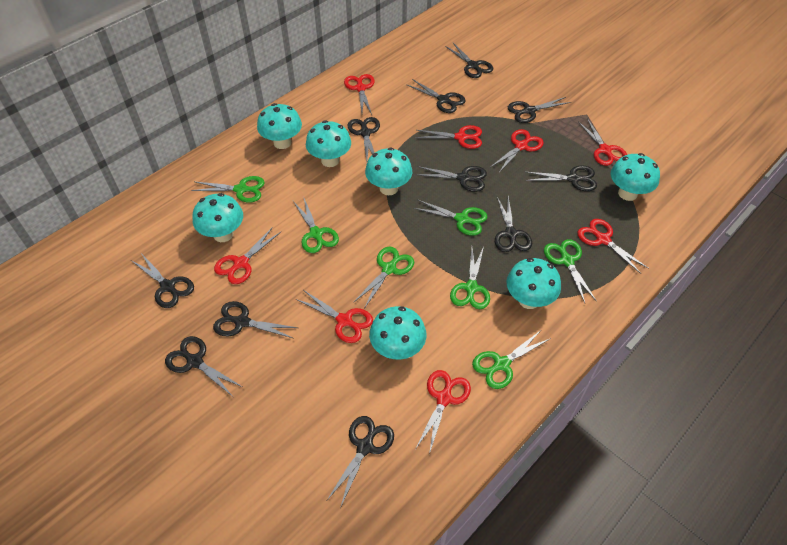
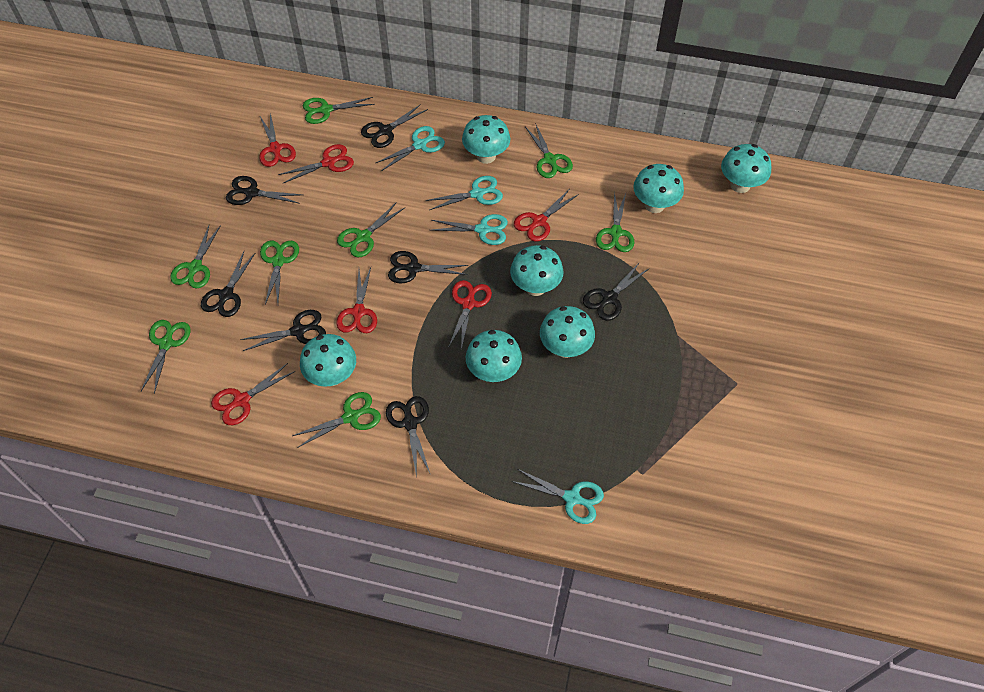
black scissors: [131,253,194,308] [165,336,243,397] [213,301,298,338] [327,416,394,508] [348,117,380,161] [406,79,466,113] [415,166,487,192] [445,43,493,78] [495,196,532,252] [508,97,571,123] [525,165,597,191] = 11 -> [201,252,255,317] [226,176,302,205] [240,310,326,351] [361,104,428,148] [386,396,431,477] [388,251,469,283] [583,262,650,321] = 7
green scissors: [191,176,265,202] [293,196,339,253] [353,247,414,309] [413,199,488,236] [450,247,490,309] [472,330,551,389] [544,239,597,303] = 7 -> [141,320,191,394] [170,225,221,289] [260,241,299,305] [293,392,381,448] [303,97,375,124] [337,202,404,257] [525,123,573,178] [596,191,635,252] = 8
red scissors: [214,227,281,284] [295,290,373,343] [344,74,375,114] [415,125,482,149] [416,370,471,454] [491,129,544,173] [577,219,649,274] [578,118,627,166] = 8 -> [211,363,295,425] [259,113,296,167] [278,144,354,183] [336,267,377,333] [448,280,492,350] [514,189,579,242] = 6
turquoise scissors: none = 0 -> [376,126,445,171] [426,176,503,210] [430,214,508,245] [511,469,604,524] = 4

